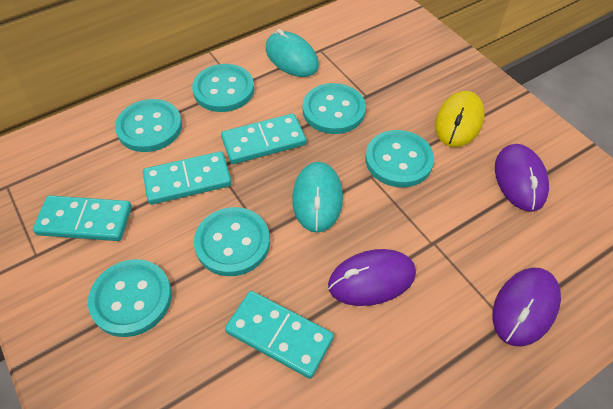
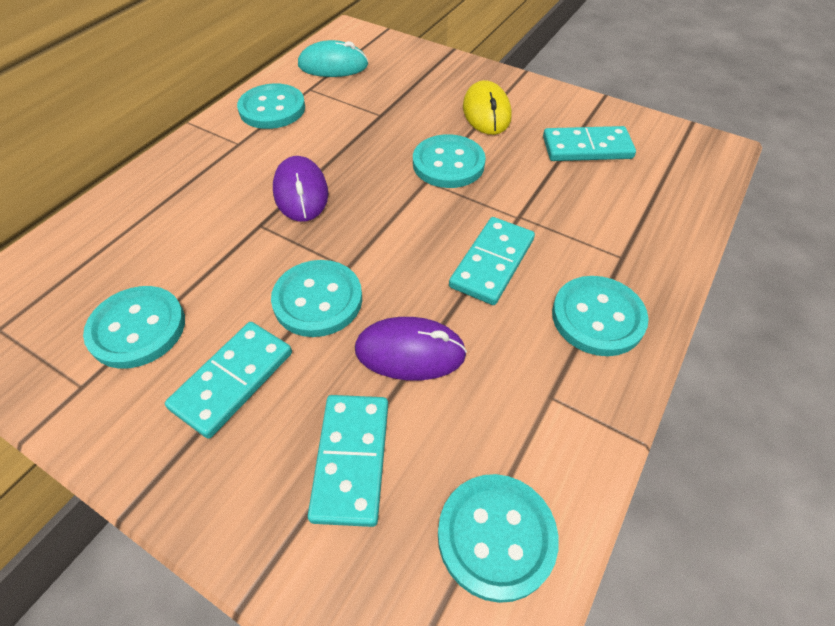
purple mouse: [328,249,416,306] [492,268,561,346] [495,144,549,212] = 3 -> [273,156,328,222] [355,317,467,380] = 2
turquoise mouse: [266,29,319,77] [292,162,343,233] = 2 -> [298,40,368,77] = 1

